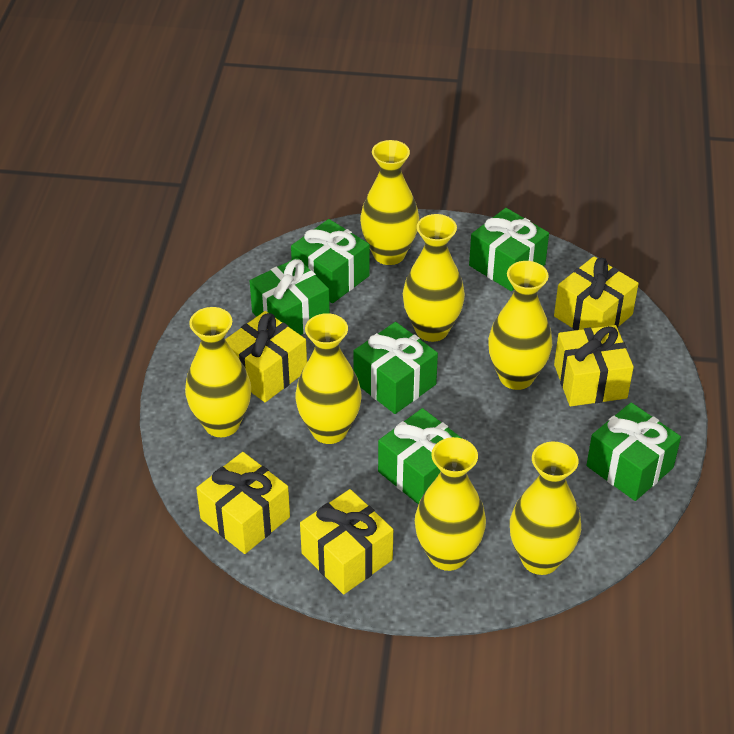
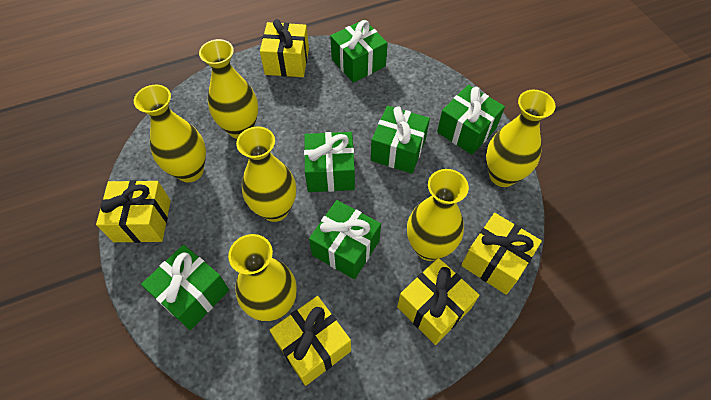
yellow vase: [185,307,251,437] [295,313,362,444] [360,140,419,265] [403,214,465,342] [415,437,486,571] [488,261,552,390] [510,442,581,575] = 7 -> [134,85,206,182] [199,39,258,139] [228,234,297,321] [236,127,296,222] [407,169,469,261] [486,90,556,187] = 6

